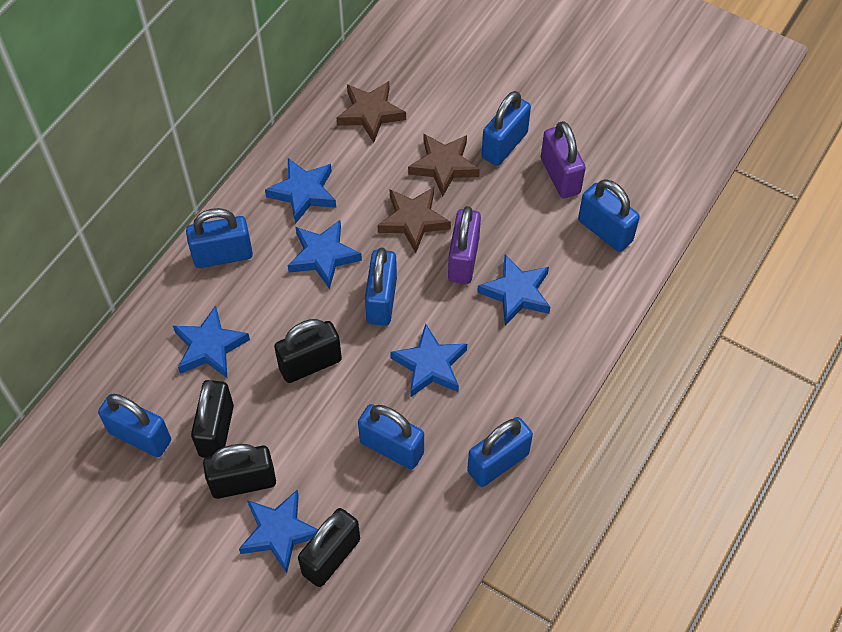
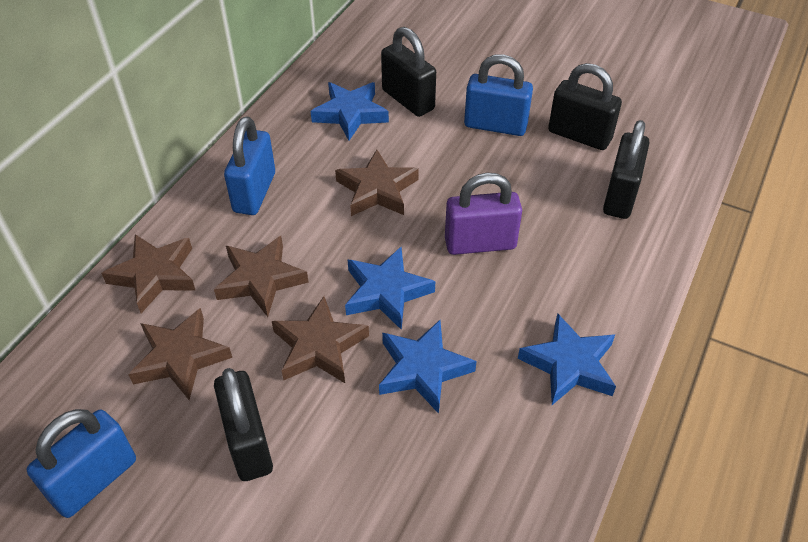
blue padlock: [98,394,171,457] [186,208,253,268] [358,404,424,469] [365,248,397,326] [467,417,533,487] [481,91,531,166] [578,179,640,252] = 7 -> [26,409,136,518] [224,116,275,215] [464,54,533,136] = 3
blue star: [173,306,250,378] [239,490,318,573] [265,158,336,224] [288,220,362,289] [390,323,467,397] [477,255,550,326] = 6 -> [311,82,389,140] [345,247,435,330] [379,320,477,414] [518,313,616,405] = 4
brown star: [336,81,406,143] [377,187,451,253] [408,134,480,197] = 3 -> [102,234,196,313] [128,308,232,400] [214,236,309,317] [272,296,369,383] [335,149,419,216] = 5
purple padlock: [448,206,481,284] [541,121,586,198] = 2 -> [445,173,522,255] = 1

